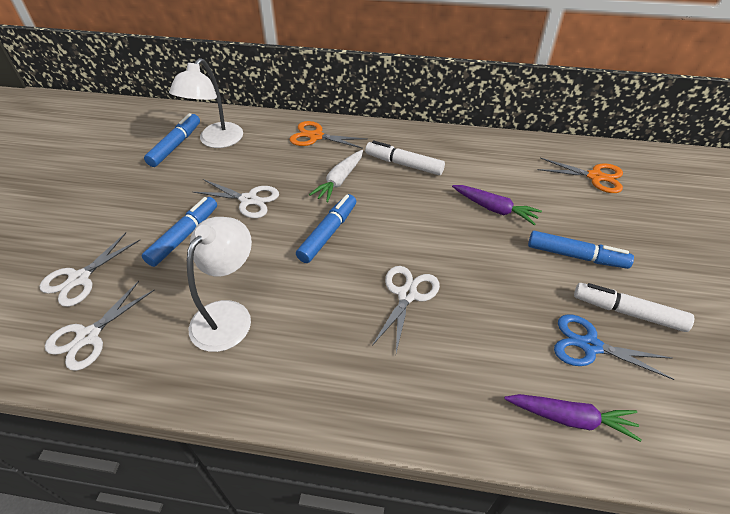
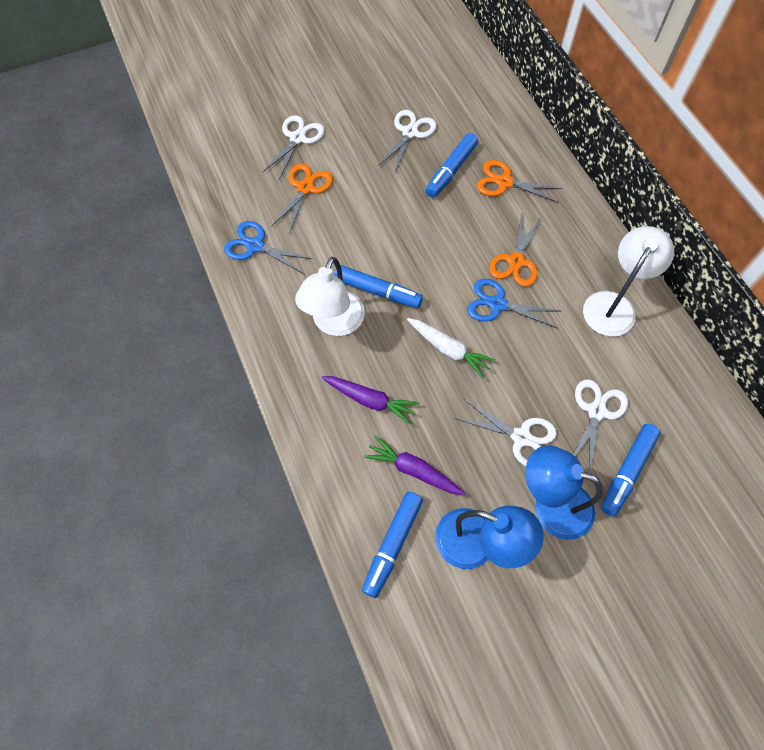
blue lamp: none = 0 -> [435,506,543,569] [525,445,603,540] = 2
blue scissors: [554,314,675,380] = 1 -> [224,221,313,273] [467,279,559,329] = 2
orange scissors: [290,121,366,149] [537,158,623,193] = 2 -> [271,164,333,233] [476,160,563,203] [489,214,541,287] = 3
white marker: [365,140,445,175] [574,283,694,332] = 2 -> none = 0

